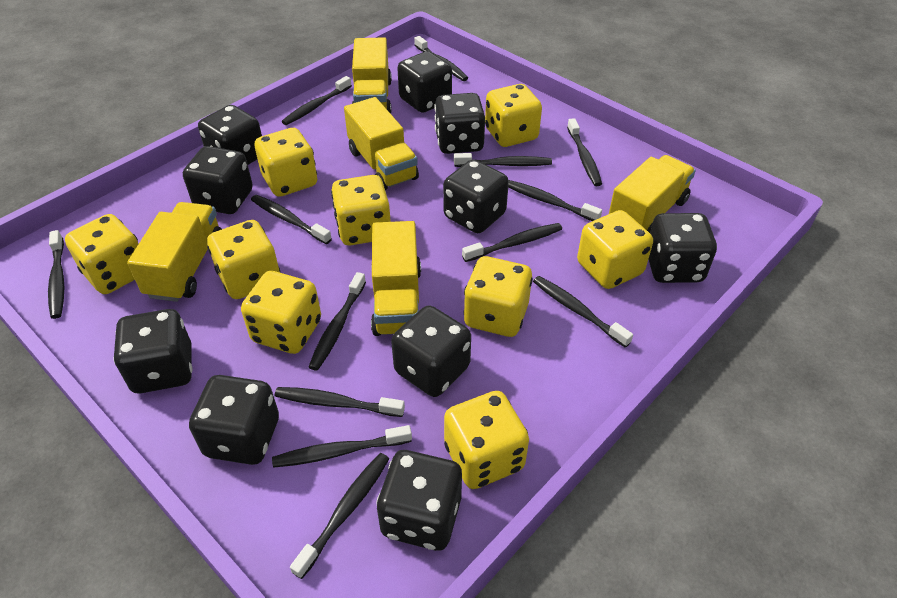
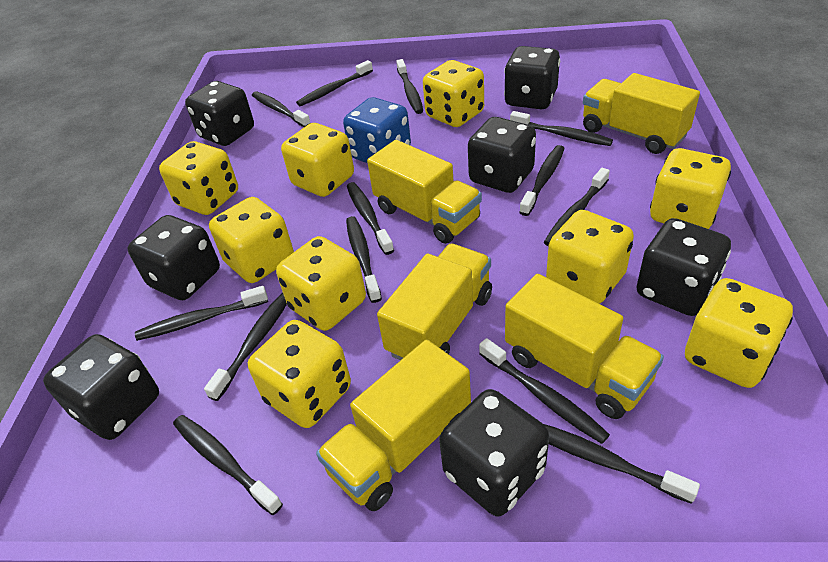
black dice: [113,309,193,394] [183,146,253,214] [189,375,279,465] [198,105,262,165] [376,450,462,551] [391,306,471,397] [397,51,452,113] [434,93,485,154] [443,160,509,233] [648,213,717,283] = 10 -> [43,334,159,440] [127,215,220,300] [185,81,254,146] [439,389,549,517] [468,117,536,193] [504,46,560,109] [637,218,731,316] = 7
blue dice: none = 0 -> [343,97,411,163] = 1

